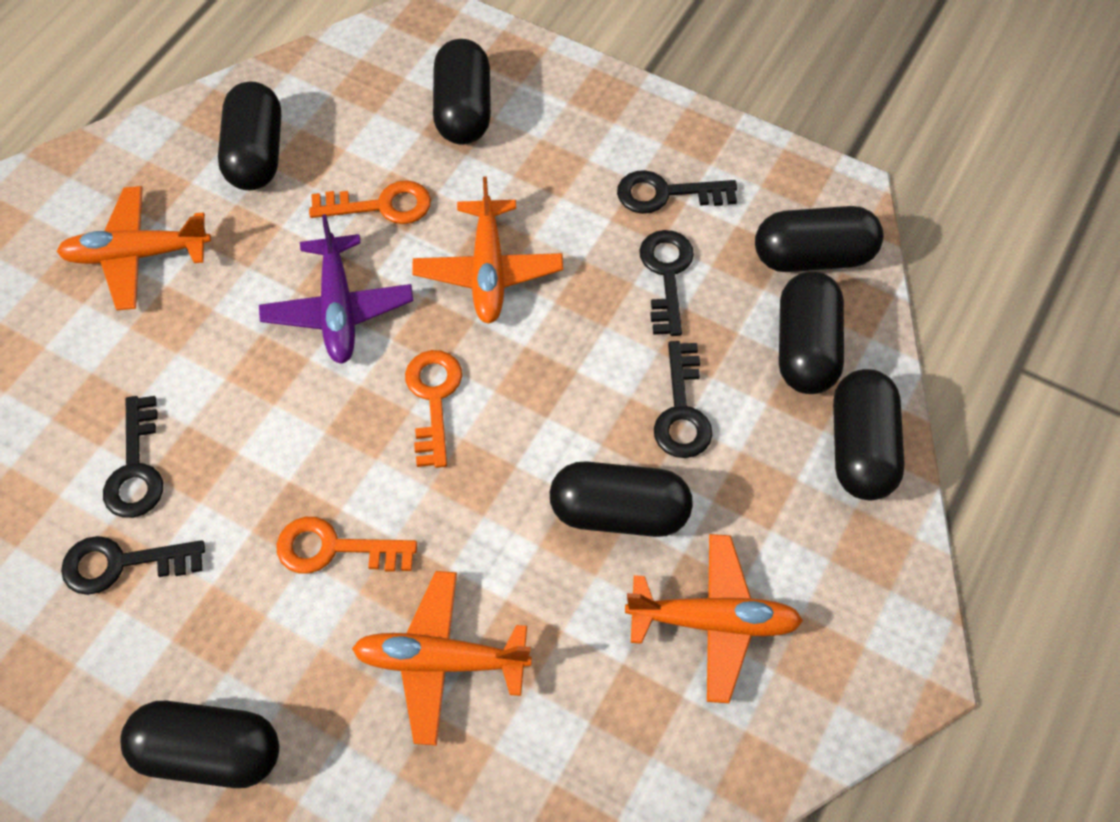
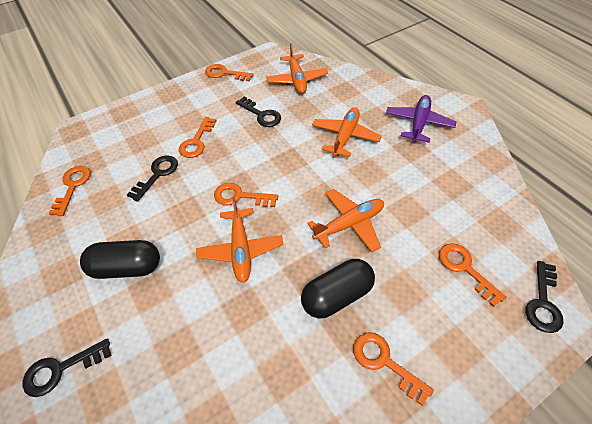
black capsule: [120,701,279,788] [218,81,281,190] [433,39,491,145] [550,461,693,537] [755,206,883,272] [779,271,844,394] [833,369,905,500] = 7 -> [80,240,160,279] [301,259,375,318] = 2
black key: [61,536,205,595] [103,396,163,518] [617,170,737,214] [639,230,694,336] [654,341,712,458] = 5 -> [23,339,112,397] [127,155,178,202] [236,97,281,127] [525,261,564,333] = 4
orange key: [276,517,417,574] [309,180,431,224] [405,350,462,468] = 3 -> [49,166,91,216] [179,117,216,158] [205,64,254,81] [214,183,278,207] [353,332,434,406] [439,243,507,307] = 6

